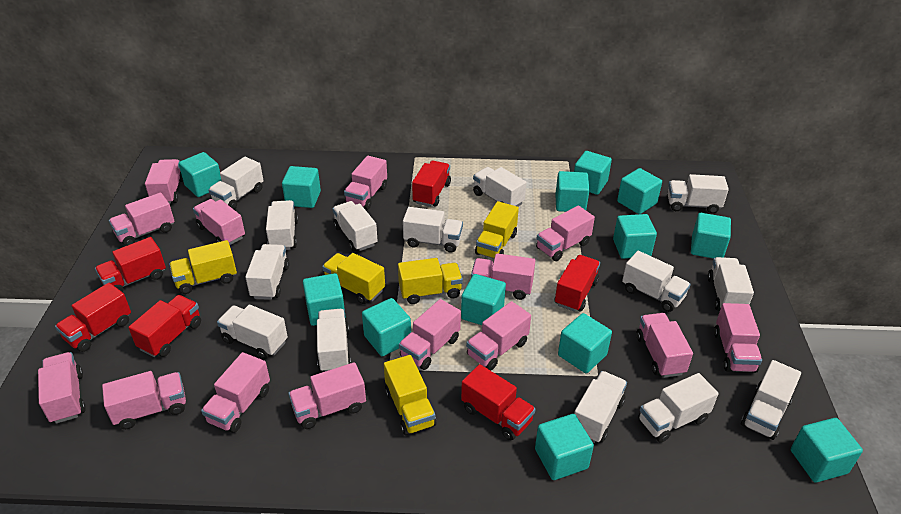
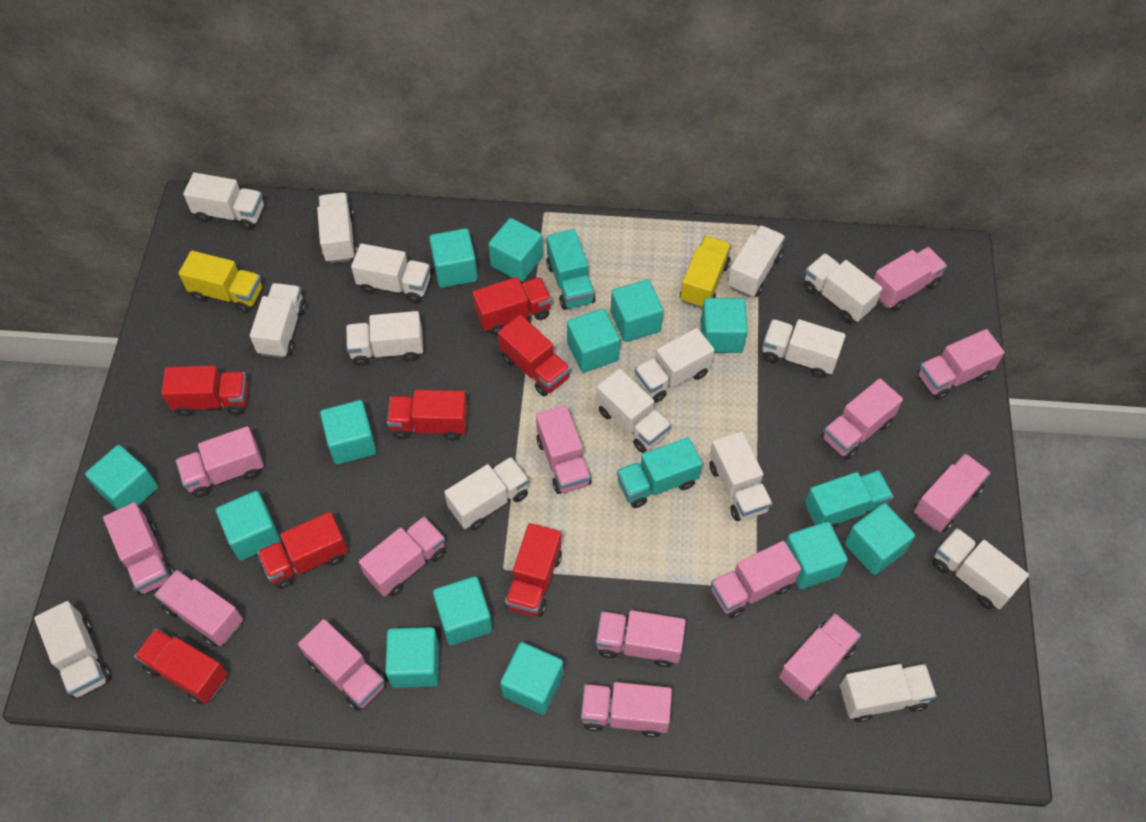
red truck: [55,283,131,352] [95,237,166,292] [128,295,201,357] [412,161,451,207] [461,364,536,440] [555,255,600,312] = 6 -> [134,628,228,704] [162,366,248,416] [257,512,348,589] [387,390,467,441] [473,277,552,335] [498,315,570,396] [505,523,562,617] = 7
turquoise truck: none = 0 -> [546,229,596,310] [617,437,702,508] [805,470,893,530] = 3
white truck: [208,157,264,210] [217,305,288,359] [245,244,289,300] [266,200,298,250] [317,309,351,371] [332,201,378,251] [403,207,463,253] [473,167,527,207] [574,371,627,443] [622,251,691,312] [638,373,718,443] [667,174,729,214] [708,257,754,311] [741,360,801,440] = 14 -> [34,601,111,698] [183,173,264,230] [250,283,306,358] [317,192,357,263] [346,311,423,366] [351,243,431,303] [444,457,529,530] [596,369,671,453] [634,328,714,402] [710,431,772,521] [728,225,785,297] [762,319,846,378] [804,253,882,323] [840,664,937,722] [933,528,1029,609] = 15
yellow truck: [169,240,237,294] [322,253,385,304] [384,355,436,435] [398,258,463,304] [475,201,519,259] = 5 -> [179,251,262,313] [680,236,731,309] = 2

